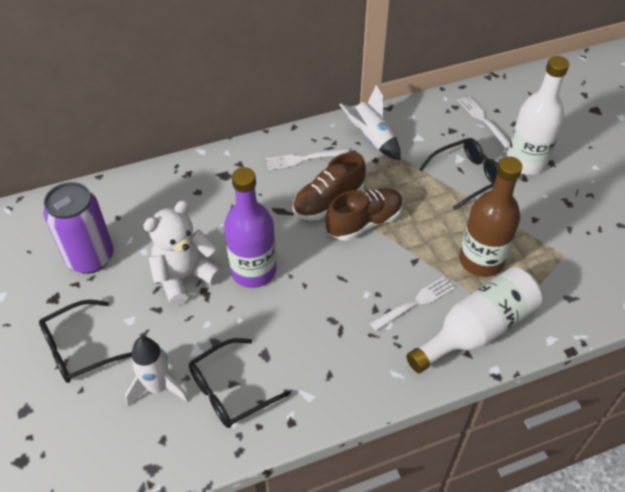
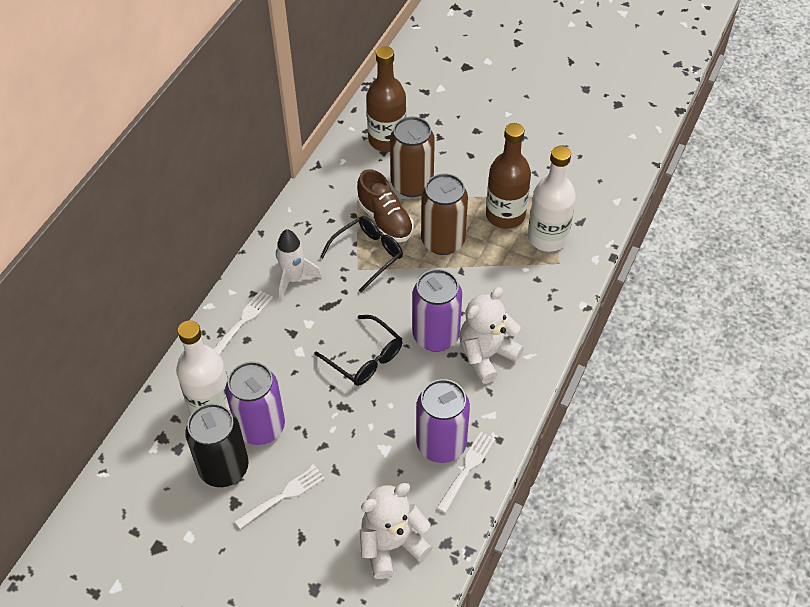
black can: none = 0 -> [185,403,249,487] = 1
black glasses: [39,300,132,383] [189,338,290,428] [419,138,498,210] = 3 -> [314,315,402,386] [320,216,403,292] = 2
brown bottle: [459,156,523,277] = 1 -> [366,46,406,152] [486,123,531,229] = 2
brown can: none = 0 -> [390,116,435,197] [421,173,468,255] = 2
brown shoe: [293,152,366,220] [326,188,403,241] = 2 -> [357,169,414,242] = 1
purple bottle: [224,167,276,288] = 1 -> none = 0
purple can: [44,182,114,274] = 1 -> [225,361,285,445] [413,269,462,352] [416,379,470,463] = 3
white rocket: [125,337,189,407] [340,85,400,160] = 2 -> [276,229,322,300] = 1
white teddy bear: [143,200,223,306] = 1 -> [360,483,433,579] [460,287,524,384] = 2

